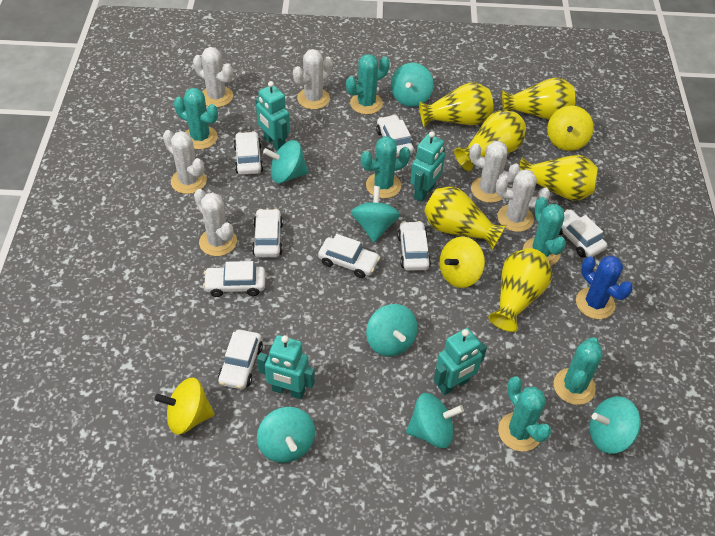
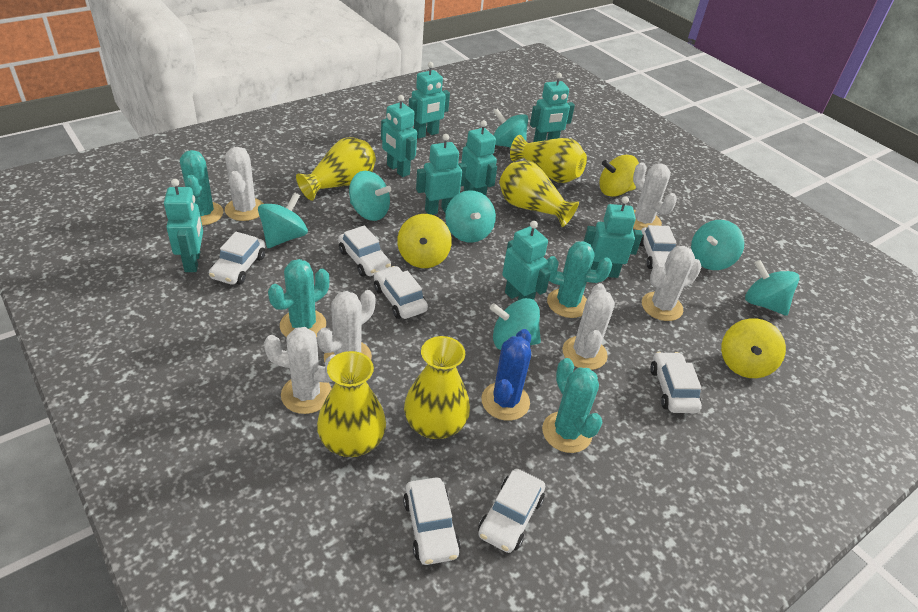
turquoise cactus: [174,88,218,150] [346,54,390,114] [361,136,411,198] [498,376,552,452] [523,197,566,266] [554,337,603,405] = 6 -> [180,150,223,225] [268,259,329,338] [542,358,603,453] [547,241,612,318] = 4
turquoise robot: [255,81,290,151] [257,335,315,399] [410,131,445,202] [434,328,487,395] = 4 -> [164,179,203,272] [381,95,417,177] [409,62,450,139] [416,134,467,215] [461,120,497,196] [502,221,551,300] [530,73,575,142] [584,196,643,278] = 8
white car: [203,261,265,297] [218,329,263,390] [234,131,263,175] [252,209,283,257] [318,234,380,278] [376,115,414,157] [397,221,431,271] [559,209,607,258] = 8 -> [209,232,265,285] [338,225,391,277] [374,266,428,319] [403,478,461,565] [478,469,545,553] [640,225,676,269] [650,352,702,413] = 7
yellow vase: [419,82,493,127] [424,186,506,250] [454,110,526,171] [488,248,553,332] [502,77,575,120] [519,155,598,201] = 6 -> [296,137,376,201] [317,351,386,457] [404,336,470,439] [499,161,579,227] [510,135,587,183] = 5

